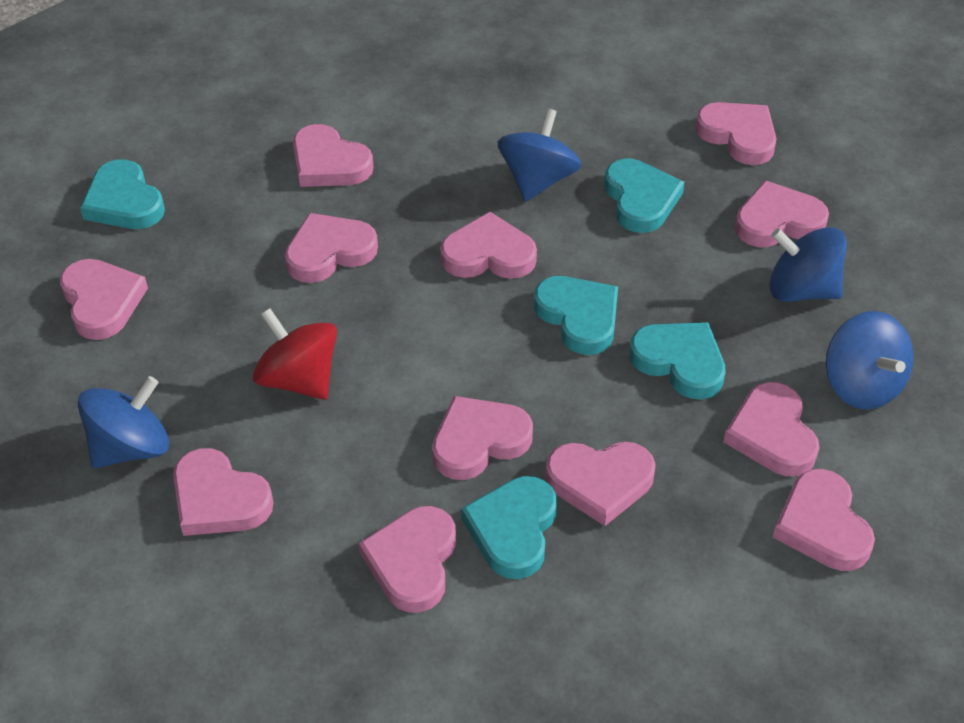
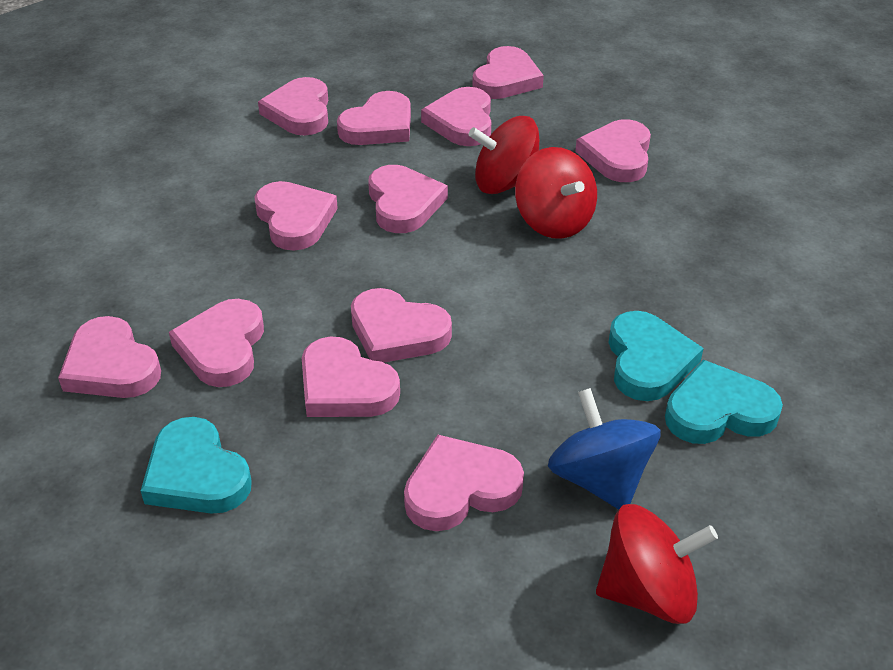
blue spinning top: [78,376,169,468] [498,109,581,201] [770,227,847,302] [826,311,914,409] = 4 -> [548,388,661,510] = 1
red spinning top: [253,308,337,400] = 1 -> [468,116,539,194] [515,147,597,239] [596,504,718,624] = 3
turquoise heart: [80,159,165,229] [461,476,557,579] [534,276,618,355] [604,159,685,233] [629,322,726,399] = 5 -> [141,417,252,514] [608,311,704,401] [665,360,783,444] = 3

